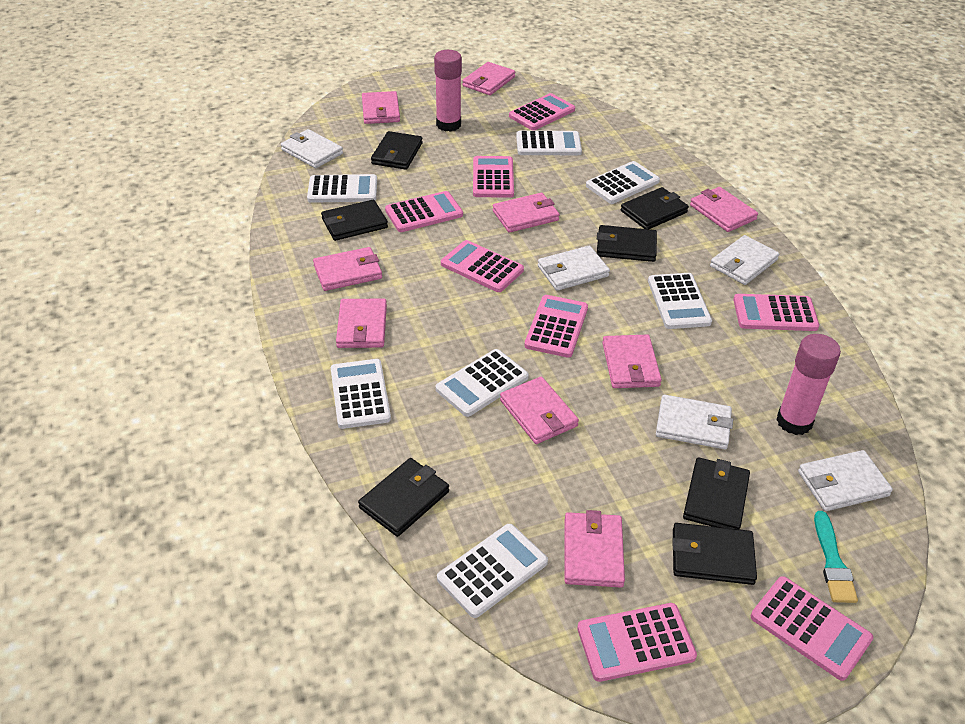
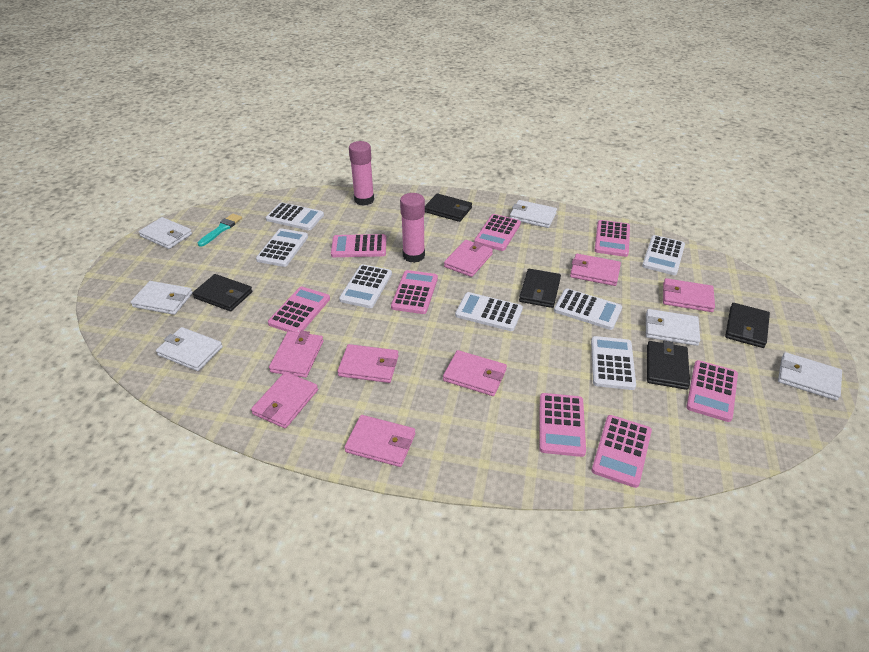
black wallet: [321,200,388,241] [358,458,449,537] [371,131,423,170] [597,225,657,262] [621,187,689,229] [673,523,757,585] [683,457,750,530] = 7 -> [192,274,252,311] [425,193,472,222] [519,269,561,308] [647,341,690,390] [725,303,770,348] = 5
pink wallet: [313,247,382,291] [336,299,387,348] [362,91,400,124] [462,62,515,95] [493,193,560,233] [500,377,579,444] [565,510,625,587] [602,334,662,388] [690,187,758,232] = 9 -> [251,372,318,428] [269,331,323,378] [337,344,399,383] [344,415,415,467] [443,350,507,396] [444,240,493,277] [570,254,621,286] [663,278,715,312] = 8
white wallet: [281,129,343,168] [538,246,610,291] [656,394,733,449] [710,235,779,285] [798,450,893,511] = 5 -> [131,281,193,315] [138,217,192,249] [156,327,223,371] [510,200,557,228] [646,309,700,346] [778,352,842,401] = 6

